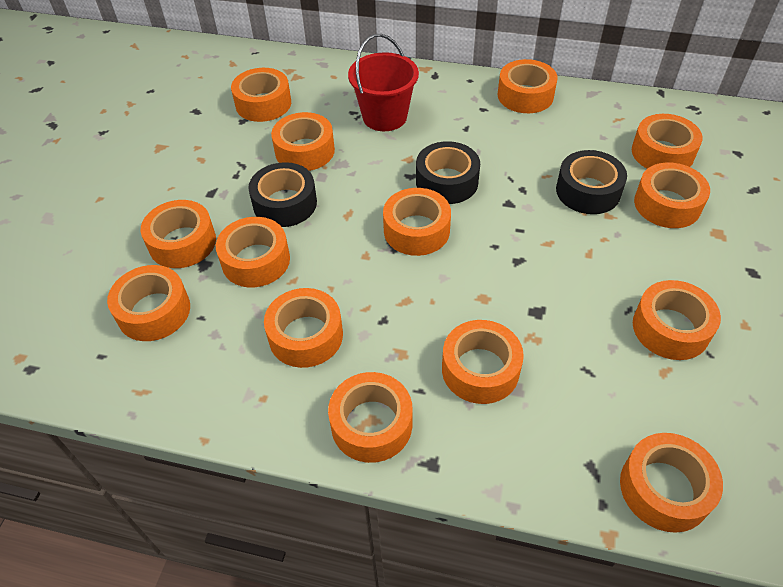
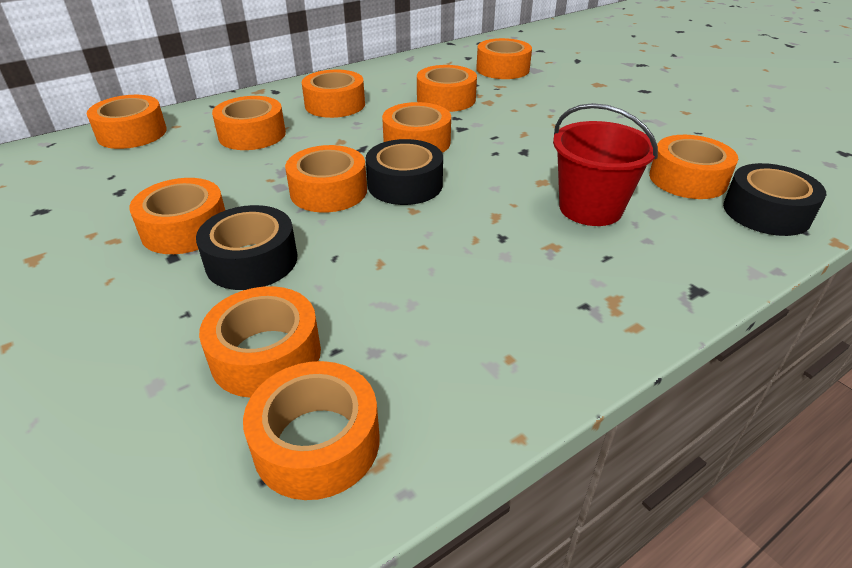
orange tape: [107,265,190,341] [141,200,216,268] [216,217,290,287] [231,68,291,122] [264,288,343,368] [271,112,335,171] [328,372,413,463] [383,188,451,256] [442,320,524,404] [498,59,558,113] [620,433,723,533] [632,114,703,169] [633,280,721,360] [634,163,710,228] = 14 -> [87,95,167,149] [129,178,225,254] [199,286,321,398] [212,96,286,150] [243,361,379,500] [285,145,367,213] [302,69,365,118] [382,102,451,153] [417,65,477,112] [476,38,532,79] [649,135,738,199] = 11

